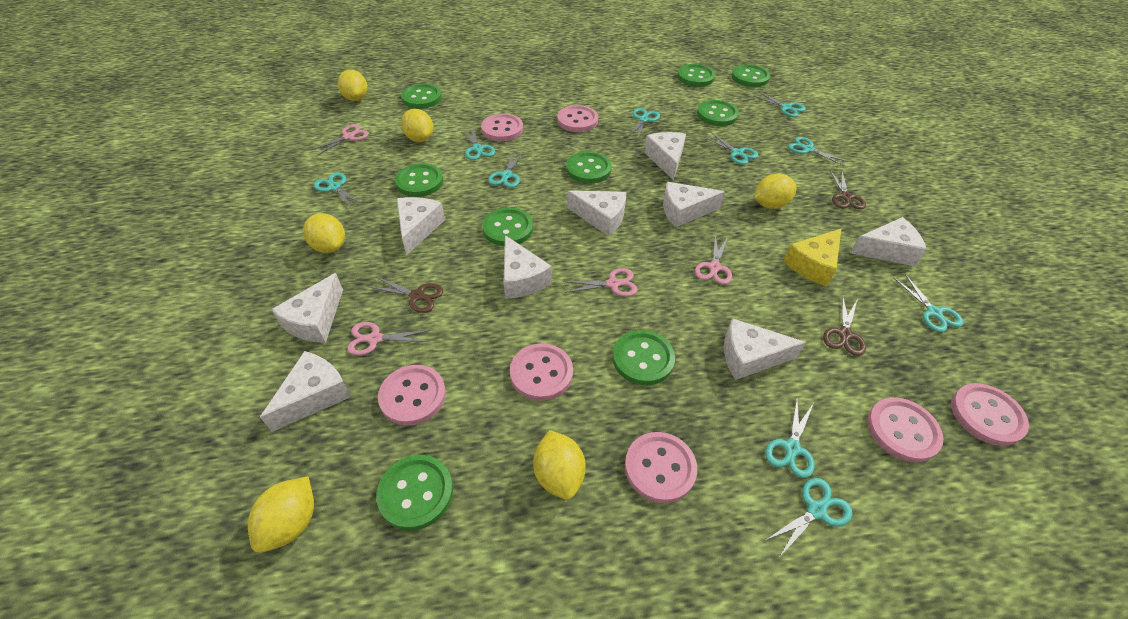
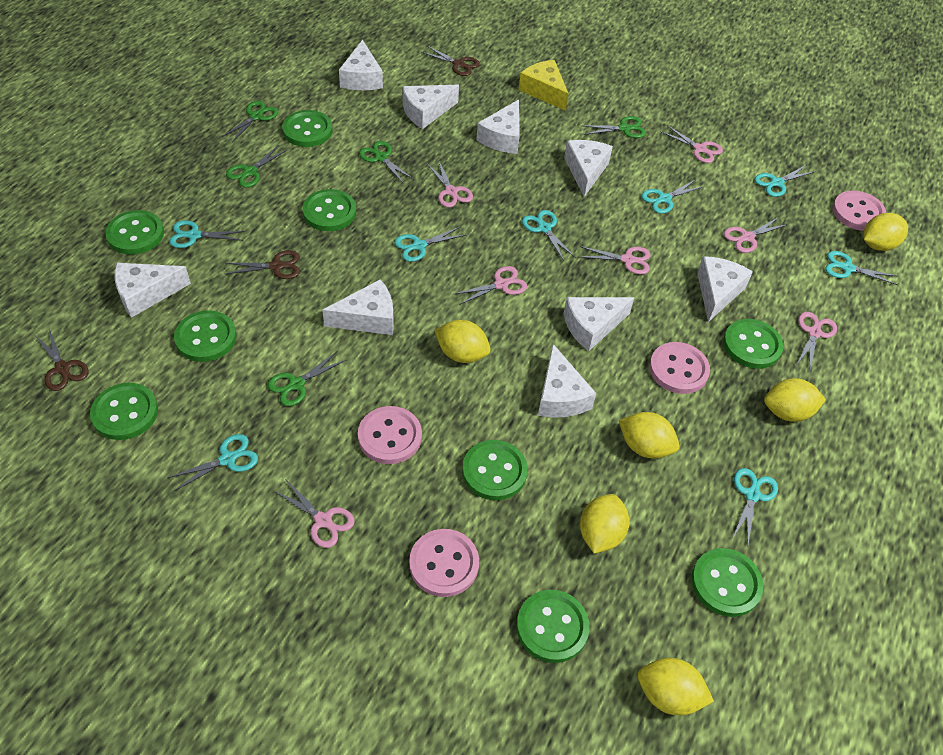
green scissors: none = 0 -> [222,101,278,142] [226,146,287,188] [268,351,346,406] [359,141,414,184] [584,116,646,138] = 5
pink button: [378,365,446,426] [481,113,523,141] [510,343,573,401] [557,105,598,132] [625,432,697,503] [867,397,943,462] [951,383,1029,446] = 7 -> [358,406,422,464] [409,529,479,597] [649,342,710,394] [832,190,886,231] = 4
pink scissors: [312,125,369,155] [347,322,431,356] [563,268,638,297] [695,235,732,285] = 4 -> [274,479,355,548] [427,160,473,207] [454,266,527,305] [580,246,651,275] [660,125,723,163] [724,217,788,253] [797,312,837,371] = 7
turquoise scissors: [314,173,362,208] [463,126,495,160] [488,151,524,188] [628,108,660,139] [704,132,758,165] [754,92,806,117] [764,478,853,556] [765,399,815,478] [788,137,848,166] [894,274,964,332] = 10 -> [167,434,258,491] [169,220,245,248] [394,227,465,262] [522,210,575,261] [641,180,705,214] [732,468,778,544] [754,165,814,197] [825,251,898,285] = 8

